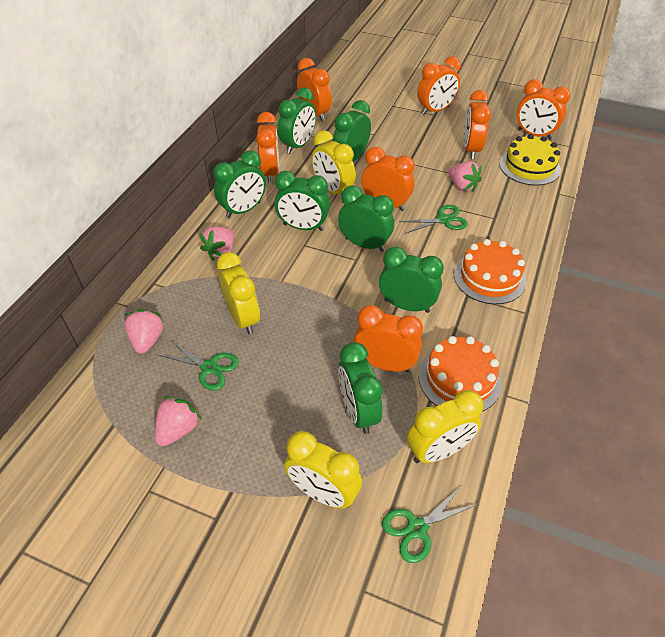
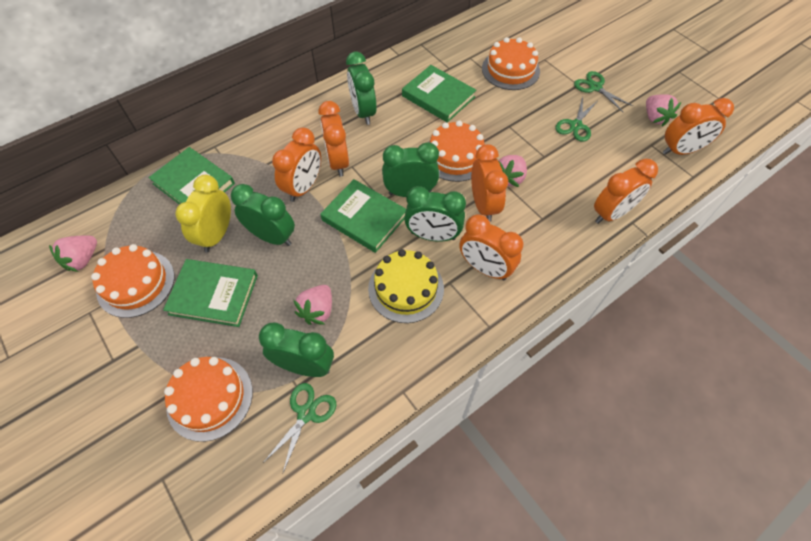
green book: none = 0 -> [149,147,235,205] [163,259,258,327] [320,179,406,253] [402,65,476,123] = 4
green clock: [213,150,266,218] [275,171,330,231] [278,87,316,154] [333,100,371,161] [338,186,394,252] [338,342,383,434] [379,247,444,313] = 7 -> [231,184,295,246] [259,322,334,377] [346,52,377,125] [382,142,439,197] [404,186,466,242] = 5
orange cake: [418,336,502,412] [454,239,527,304] = 2 -> [91,244,175,318] [164,357,253,442] [429,120,485,182] [482,37,540,90] = 4
orange clock: [256,112,279,183] [297,58,332,121] [354,305,423,372] [362,147,414,211] [417,56,461,115] [463,90,491,159] [517,79,570,140] = 7 -> [272,127,321,202] [319,101,349,177] [459,214,523,280] [471,144,508,222] [594,159,658,224] [663,98,734,155] = 6
yellow clock: [217,252,260,335] [284,431,362,509] [312,130,356,194] [407,390,483,463] = 4 -> [176,175,231,252] = 1

